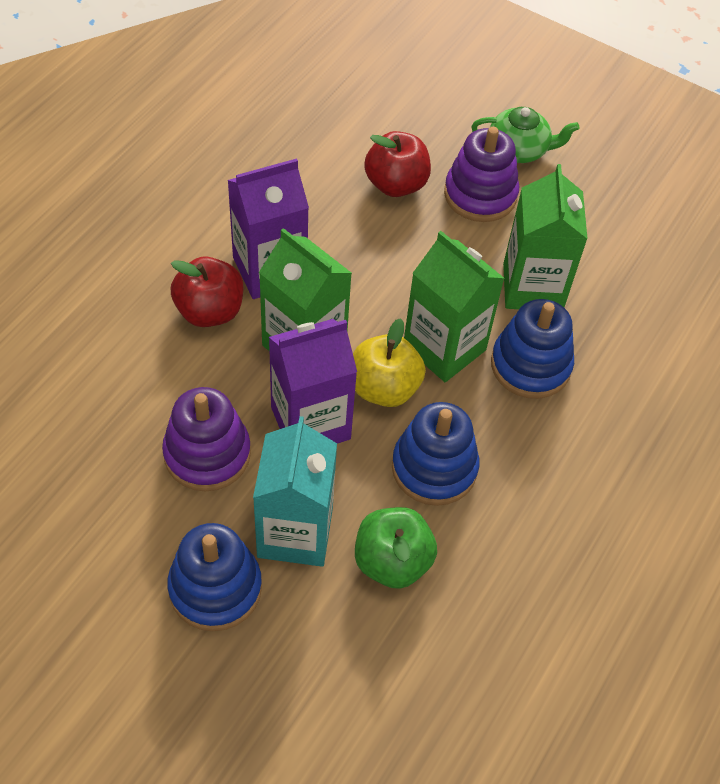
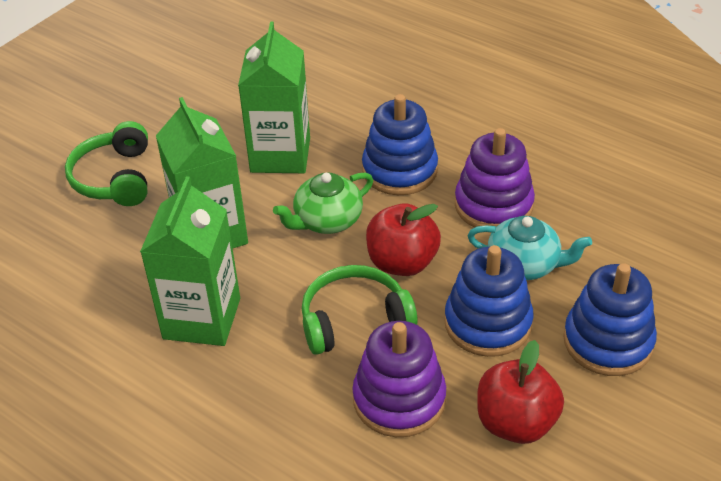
green apple: [355,507,437,589] = 1 -> none = 0
green headphones: none = 0 -> [65,121,148,206] [302,265,418,355] = 2
purple carton: [227,158,309,299] [269,319,357,444] = 2 -> none = 0
turquoise carton: [253,416,337,567] = 1 -> none = 0
turquoise teapot: none = 0 -> [468,216,592,280] = 1
yellow apple: [353,318,426,407] = 1 -> none = 0

